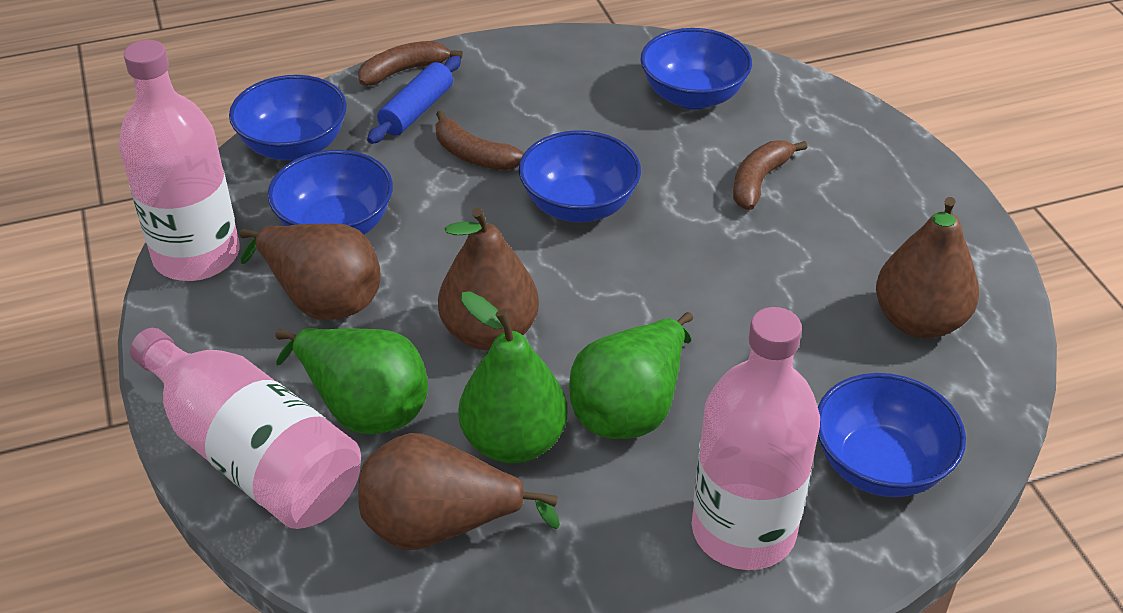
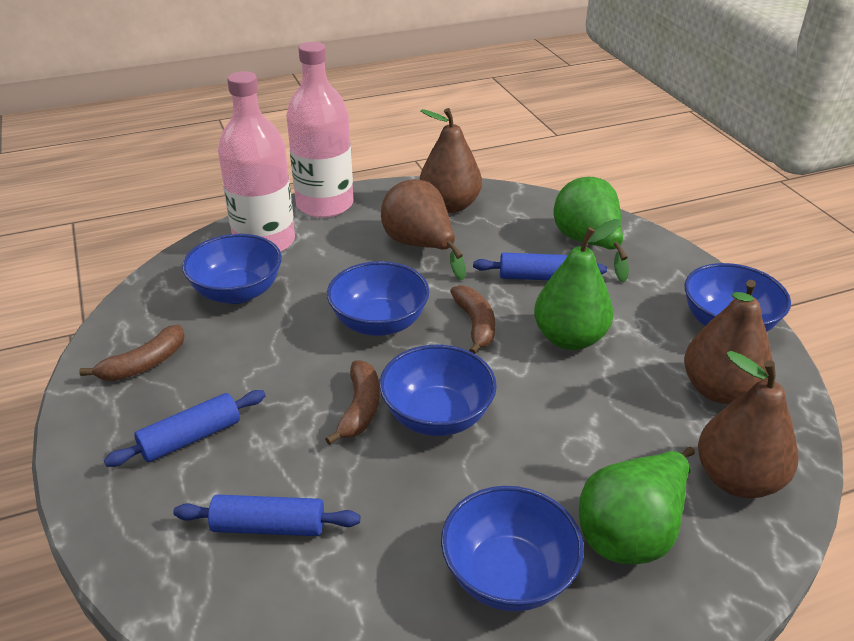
blue rolling pin: [367,56,461,144] = 1 -> [104,390,266,467] [173,495,360,536] [473,252,607,280] = 3
pink bottle: [119,40,240,281] [130,328,361,529] [692,307,820,570] = 3 -> [218,71,295,252] [286,42,353,218] = 2

